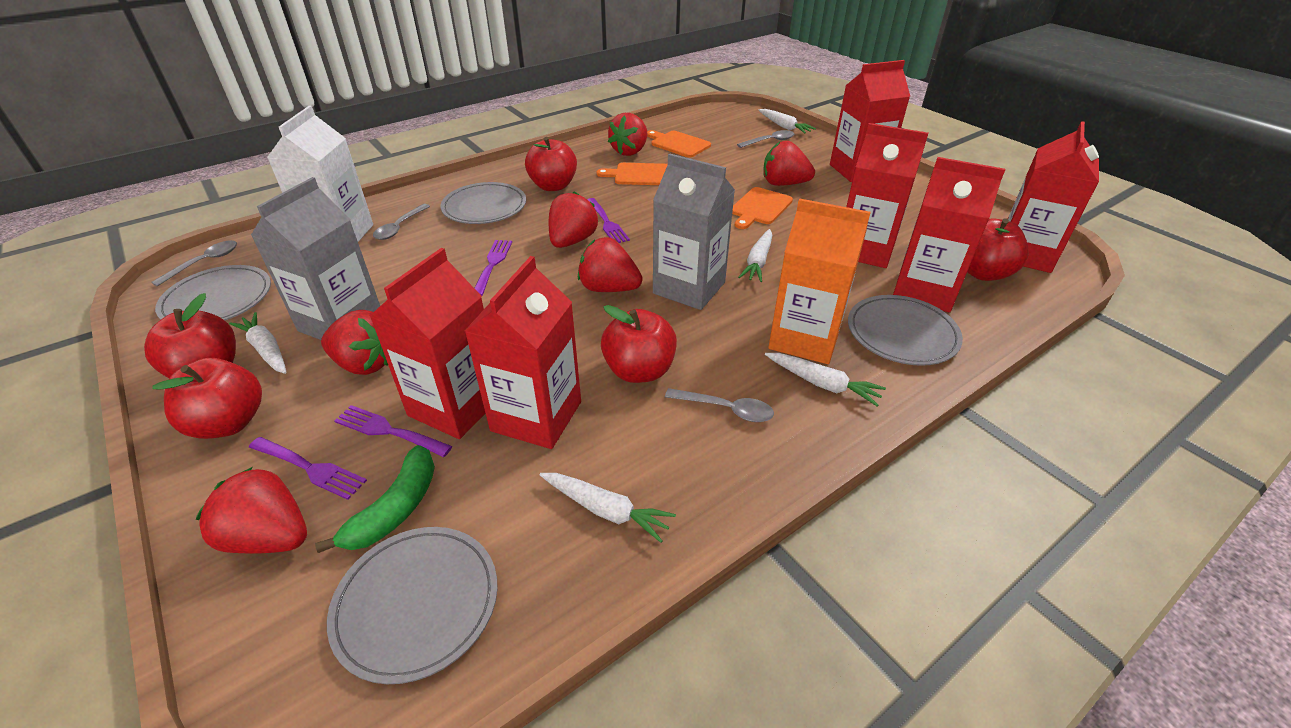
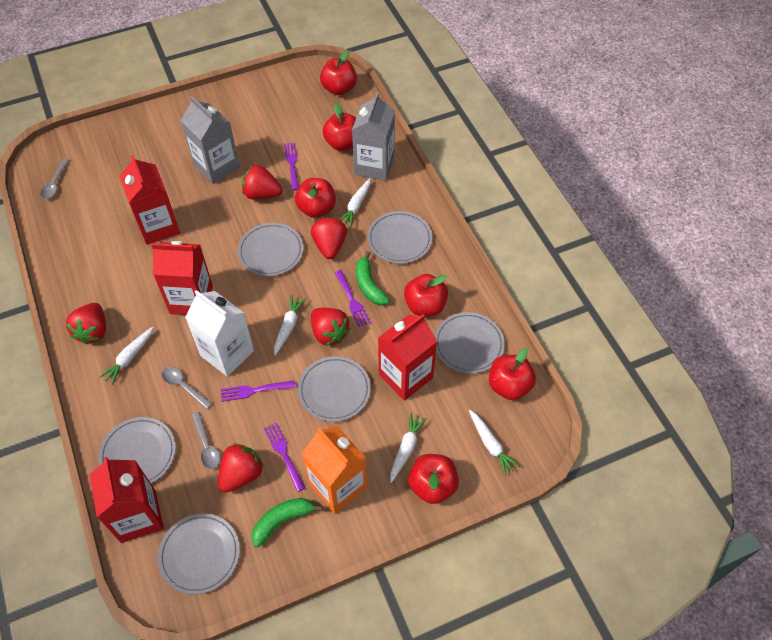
green banana: [315,445,435,553] = 1 -> [251,498,323,548] [356,251,390,305] = 2
grey plate: [155,265,271,320] [327,527,498,684] [440,182,526,224] [848,295,963,366] = 4 -> [98,417,176,484] [158,513,240,595] [238,223,304,276] [298,356,371,422] [367,211,432,264] [435,312,505,374] = 6
grey spoon: [151,240,237,286] [373,204,430,240] [665,388,774,422] [737,130,794,148] = 4 -> [40,159,69,199] [162,367,213,409] [192,412,220,469] = 3
orange cutting board: [597,163,668,185] [647,130,711,158] [732,187,793,229] = 3 -> none = 0
red apple: [144,293,236,378] [152,358,262,439] [525,137,577,191] [601,305,677,383] [967,218,1029,281] = 5 -> [295,178,336,218] [320,50,357,95] [322,103,356,151] [404,274,448,316] [408,454,459,504] [489,348,536,400] = 6
red carton: [370,248,485,439] [465,256,581,449] [830,60,910,182] [846,123,928,268] [893,157,1005,312] [1008,121,1099,273] = 6 -> [90,457,164,543] [120,155,180,245] [151,241,213,315] [378,314,437,401] = 4
red strawberry: [196,467,307,553] [321,310,388,375] [549,191,598,248] [578,237,643,292] [608,113,647,156] [763,141,815,186] = 6 -> [66,303,106,344] [218,443,264,493] [242,165,282,200] [311,217,347,259] [311,308,350,346] = 5

